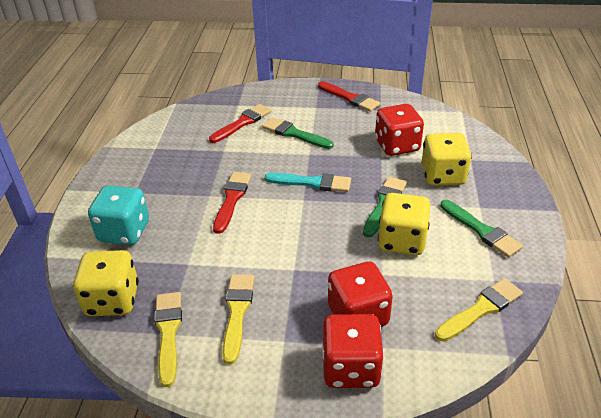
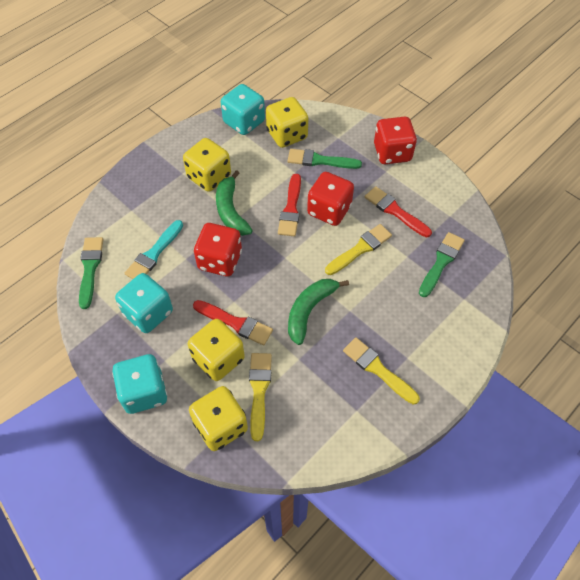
green banana: none = 0 -> [216,170,253,236] [288,279,349,345] = 2
turquoise dice: [88,185,149,245] = 1 -> [112,354,167,414] [115,273,173,333] [221,84,265,135] = 3
yellow dice: [73,250,139,316] [378,193,431,255] [421,133,472,186] = 3 -> [183,138,231,192] [188,319,245,381] [189,386,248,451] [266,97,308,148] = 4

